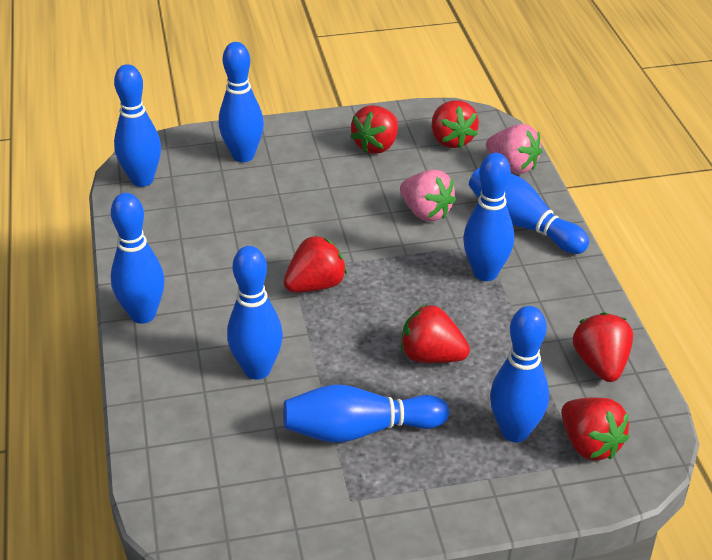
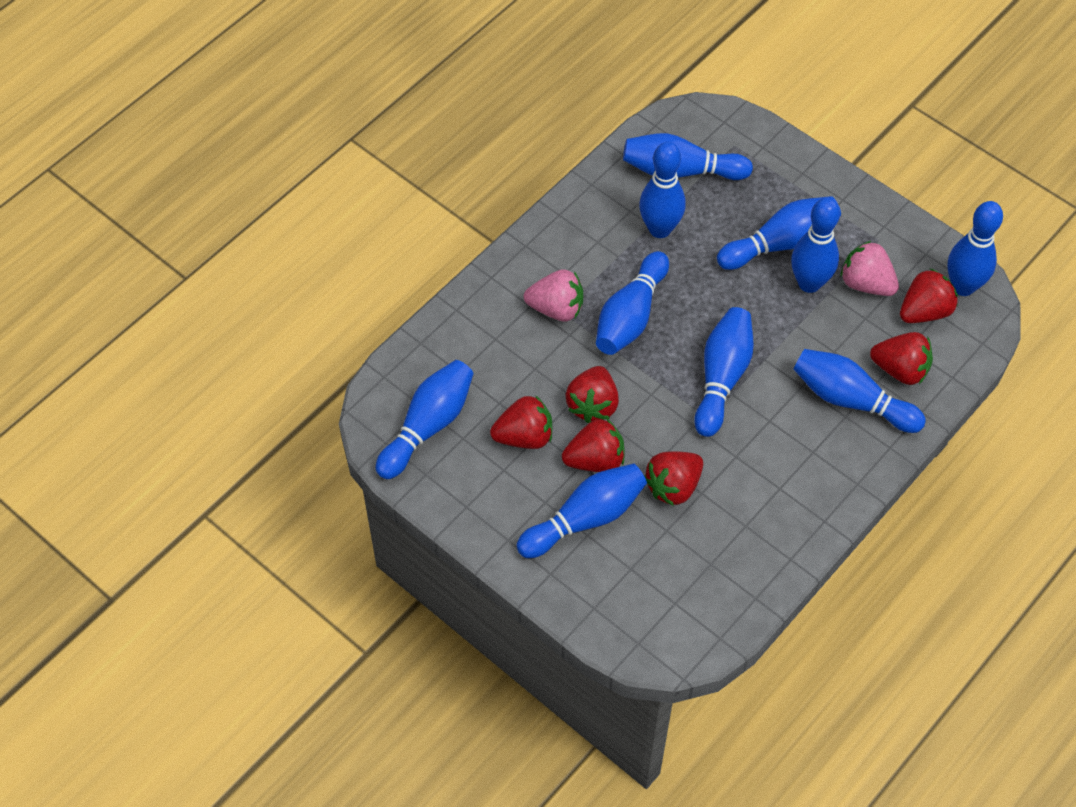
blue bowling pin: [111,193,165,324] [114,64,161,187] [219,42,264,162] [227,246,283,380] [283,384,449,443] [463,153,514,281] [469,168,589,254] [490,306,549,442] = 8 -> [375,360,474,479] [517,464,647,558] [596,251,669,355] [623,133,753,180] [639,142,685,238] [694,307,754,437] [717,196,841,270] [791,198,840,293] [793,349,926,433] [947,201,1003,296] = 10

